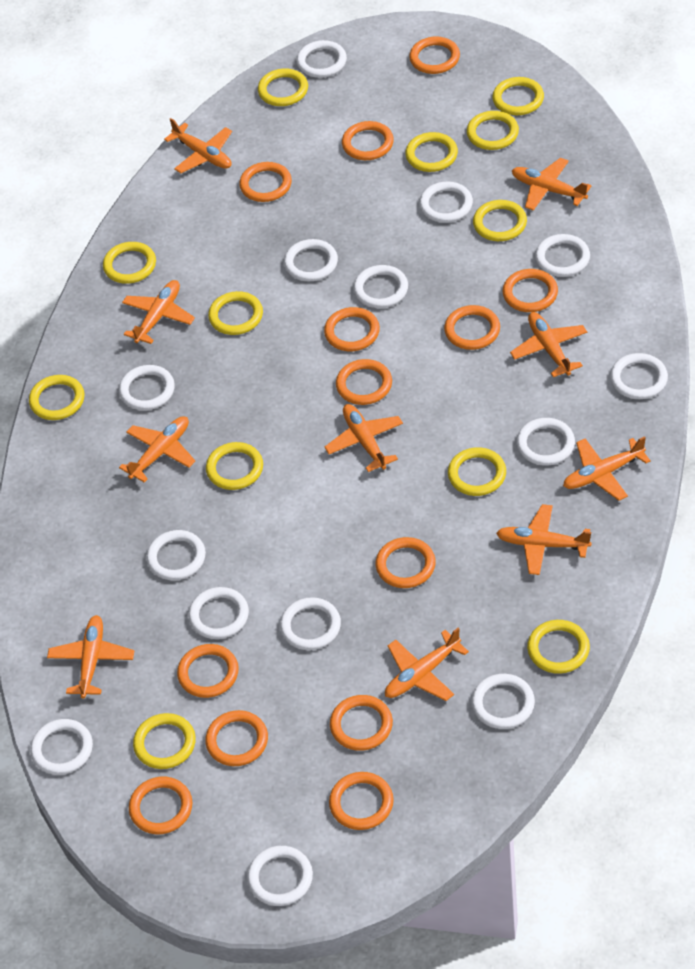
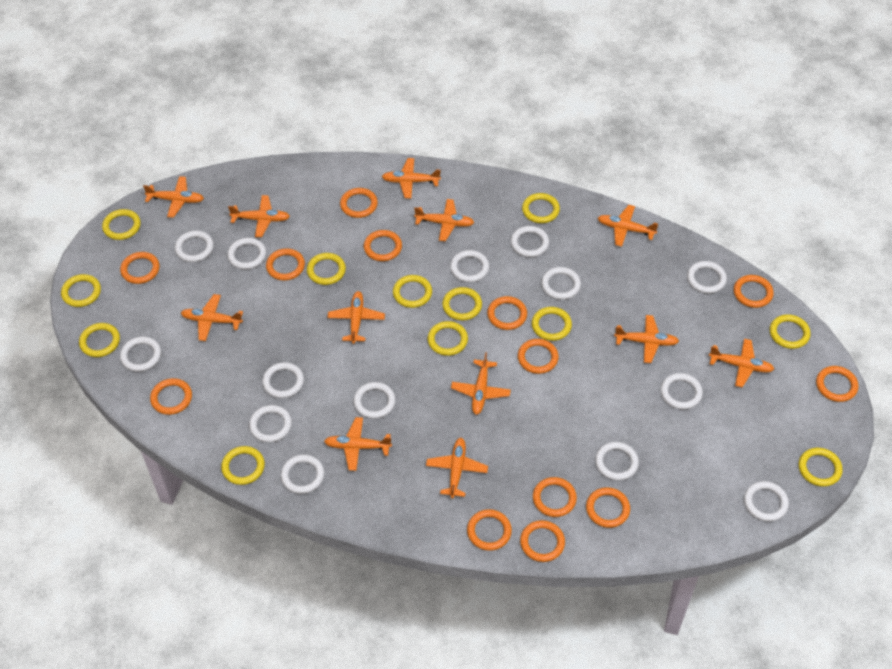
orange plane: [47,615,134,698] [119,416,195,482] [122,280,195,344] [164,118,232,173] [324,404,403,472] [385,628,469,701] [496,504,592,575] [510,312,587,377] [512,158,592,211] [563,436,651,501] = 10 -> [143,176,204,218] [181,294,243,341] [228,195,290,237] [324,417,392,471] [327,291,385,344] [382,158,441,198] [414,199,475,241] [426,438,488,498] [451,352,511,415] [598,205,659,247] [614,315,679,363] [709,339,774,387] = 12

